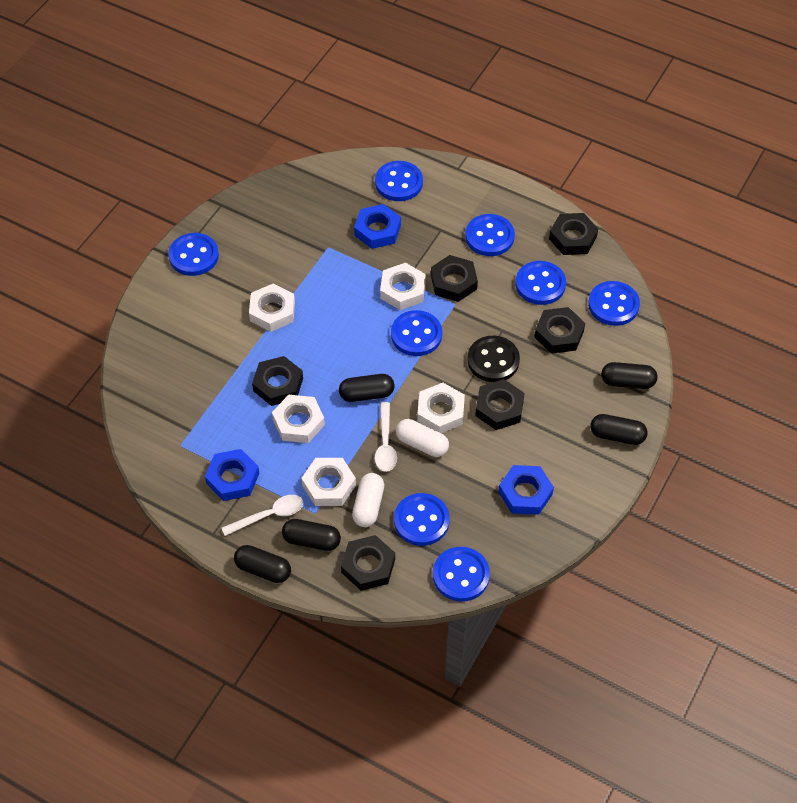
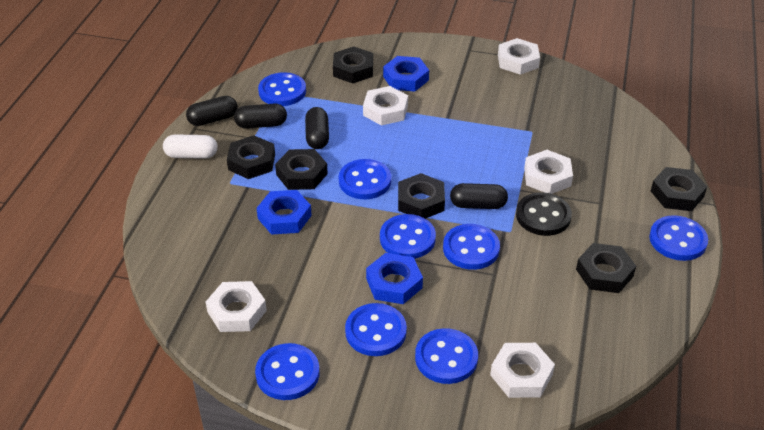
black capsule: [234,545,291,583] [282,519,341,551] [339,374,395,402] [590,414,648,445] [601,362,657,389] = 5 -> [186,96,238,126] [234,103,287,129] [305,107,329,149] [450,183,508,209] = 4
white capsule: [352,473,384,527] [396,419,449,457] = 2 -> [163,134,218,159] = 1
white spoon: [222,495,303,536] [375,402,397,472] = 2 -> none = 0

